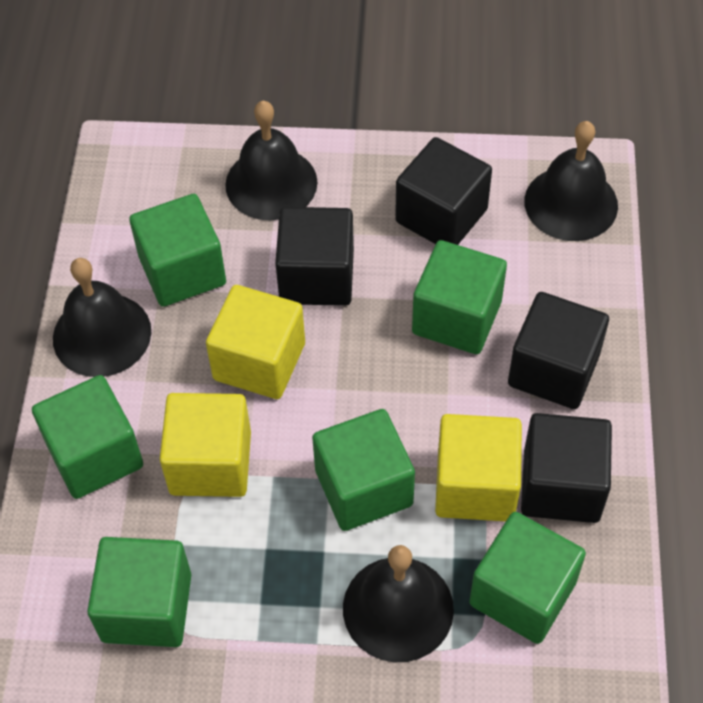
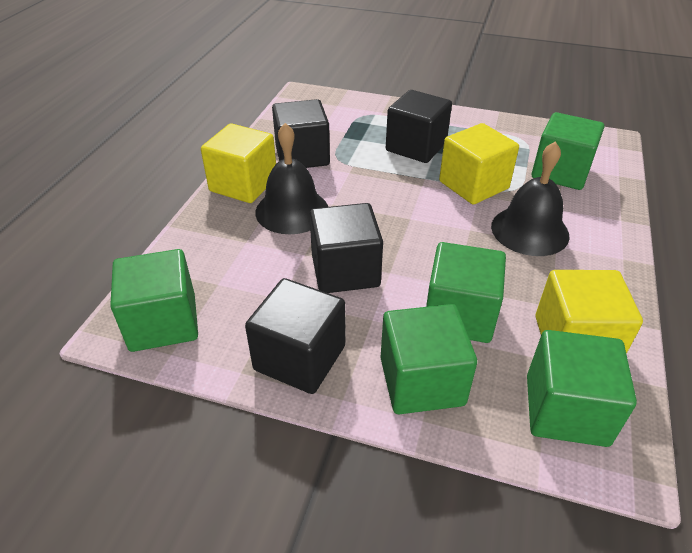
black bell: [53,258,151,377] [225,101,318,220] [343,545,454,662] [524,121,618,241] = 4 -> [256,123,328,234] [491,141,569,256] = 2
green cube: [32,375,143,499] [87,537,191,647] [129,194,226,307] [312,409,415,531] [412,240,507,354] [469,512,586,644] = 6 -> [110,249,198,352] [381,304,477,414] [426,242,506,343] [527,330,637,447] [532,112,605,190] = 5

